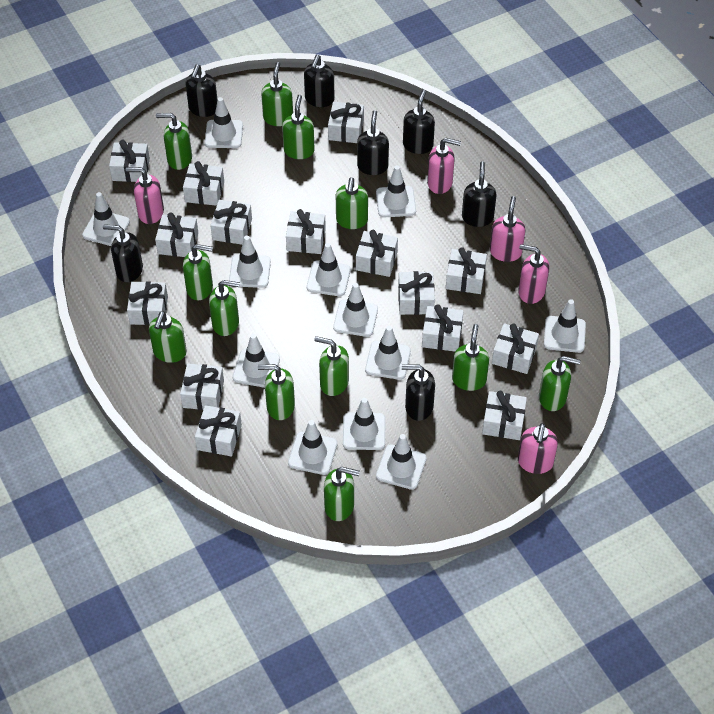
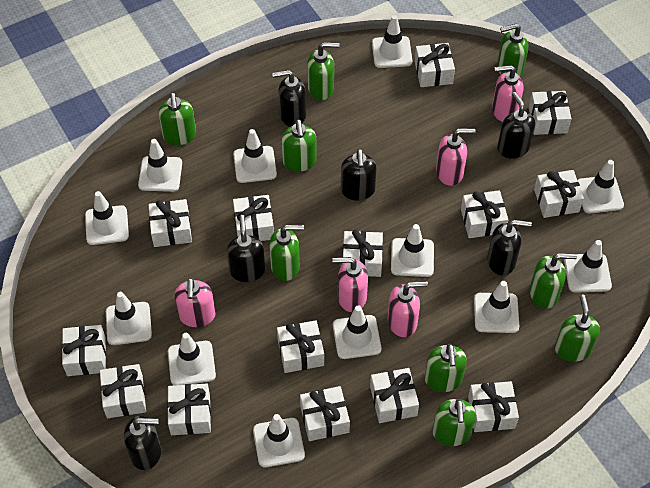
black soap dispenser: [103,224,143,282] [185,64,217,117] [304,55,335,107] [357,110,389,175] [402,364,435,421] [403,89,435,154] [462,161,497,227] = 7 -> [124,416,161,470] [227,215,265,282] [272,70,306,127] [341,149,377,201] [487,220,532,276] [497,92,535,159] = 6
green soap dispenser: [149,311,187,363] [156,113,192,170] [183,244,213,300] [209,280,240,336] [258,364,295,420] [261,62,293,126] [282,95,315,159] [315,336,349,396] [324,467,360,521] [336,177,368,229] [452,324,489,391] [539,356,581,411] = 12 -> [159,93,196,145] [269,225,304,281] [282,119,317,172] [307,42,340,100] [425,344,467,392] [433,399,476,446] [497,23,529,77] [530,253,577,309] [555,294,600,362] = 9
white gift: [109,140,150,182] [127,281,168,325] [155,212,198,257] [180,363,224,410] [183,161,224,206] [195,405,242,456] [210,200,252,245] [286,209,326,254] [328,102,364,143] [356,230,398,277] [398,271,435,315] [422,304,464,352] [446,247,487,294] [482,391,527,440] [492,323,539,374] = 15 -> [62,325,106,376] [100,364,146,418] [148,199,192,247] [167,384,211,435] [233,195,274,241] [277,320,324,373] [300,386,350,441] [343,229,383,277] [370,368,419,423] [415,43,455,87] [461,190,508,238] [468,381,519,432] [529,91,571,135] [534,170,584,218] = 14

